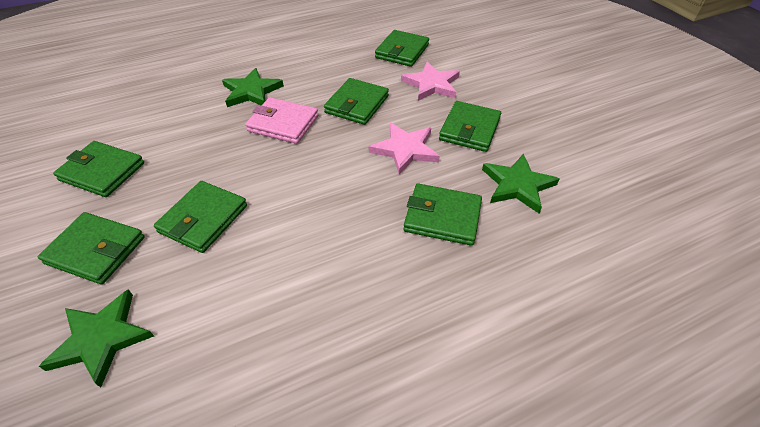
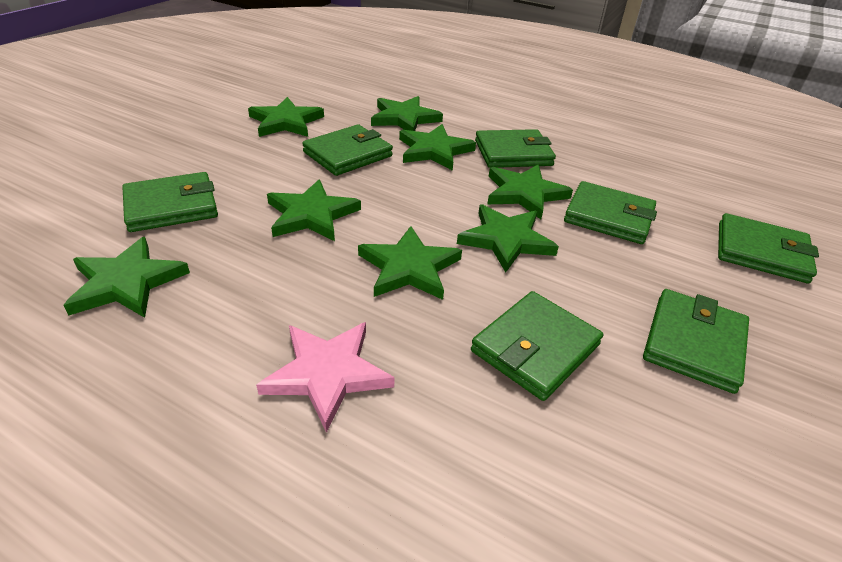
green star: [39,289,154,388] [222,68,284,107] [482,154,559,213] = 3 -> [63,237,190,318] [248,97,324,137] [267,179,361,241] [358,226,462,300] [371,96,443,131] [399,124,476,171] [457,204,559,272] [487,165,573,219] = 8
pink star: [369,123,440,175] [401,62,460,101] = 2 -> [256,322,395,433] = 1
pink wallet: [245,97,318,144] = 1 -> none = 0

